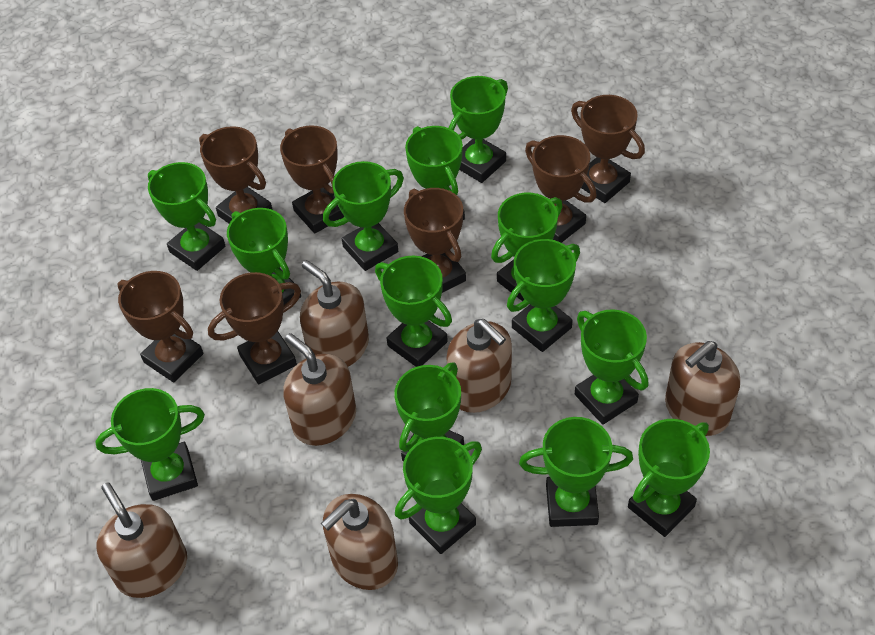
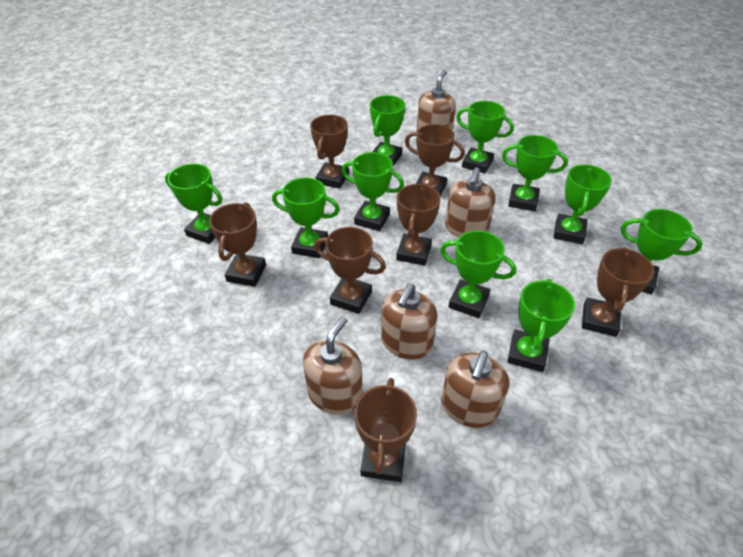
brown soap dispenser: [96,482,187,598] [283,333,356,446] [300,260,369,366] [321,494,398,590] [446,319,512,413] [665,341,740,436] = 6 -> [303,316,363,415] [381,283,437,359] [417,70,456,130] [441,351,509,428] [445,168,495,237] = 5
green trophy: [95,388,205,501] [148,162,225,271] [227,208,301,305] [323,161,404,271] [375,256,452,367] [394,362,464,462] [395,437,482,554] [405,126,465,220] [449,76,508,183] [491,193,563,301] [507,239,580,352] [519,417,633,527] [575,309,648,425] [628,419,710,537] = 14 -> [165,164,222,244] [272,177,340,258] [342,152,404,231] [370,95,405,166] [440,231,516,318] [456,101,514,173] [502,135,568,211] [507,279,575,372] [553,164,612,244] [621,209,703,294] = 10

